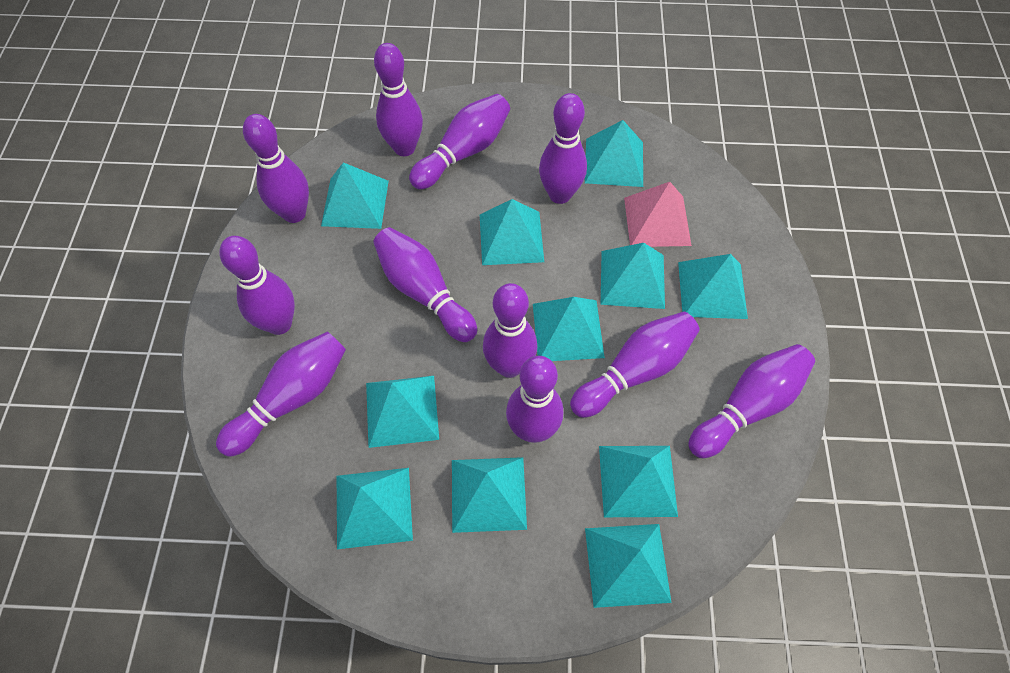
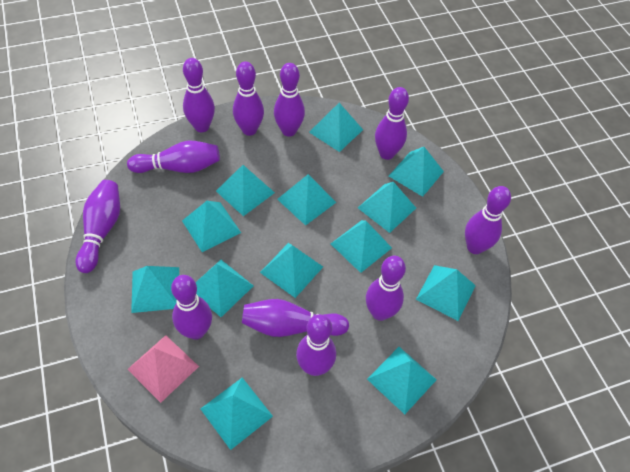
turquoise pyramid: [321,162,389,229] [337,468,413,549] [366,376,439,448] [452,457,527,533] [480,199,544,265] [533,297,605,361] [585,120,643,187] [585,524,672,608] [599,446,678,517] [601,243,665,309] [678,254,748,319] = 11 -> [131,266,179,313] [182,201,241,252] [196,260,253,317] [201,378,273,450] [216,165,275,216] [260,243,323,298] [277,174,336,226] [309,103,363,152] [331,220,392,273] [358,182,416,233] [367,347,437,414] [389,147,444,197] [416,265,476,321] = 13

